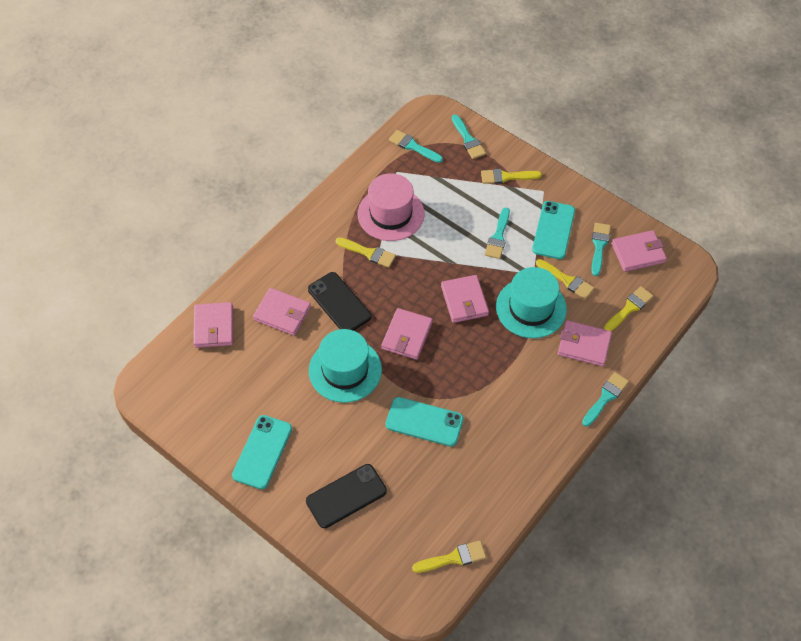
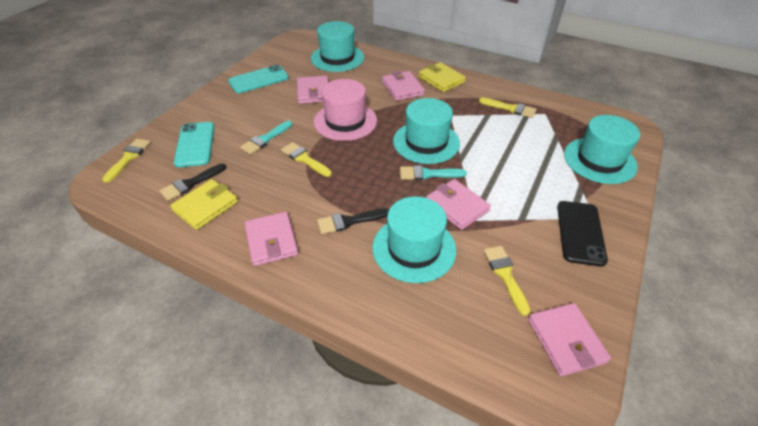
black brush: none = 0 -> [160,163,226,201] [317,208,389,234] = 2
black phone: [306,464,387,528] [308,272,371,331] = 2 -> [557,201,608,267] = 1
pink wallet: [193,302,233,348] [253,288,311,336] [381,308,433,360] [441,275,489,323] [558,320,612,367] [611,230,667,272] = 6 -> [245,212,298,266] [297,76,329,104] [382,71,425,101] [426,179,491,230] [528,303,611,376] = 5
turquoise brush: [389,130,443,163] [452,115,486,159] [485,208,510,259] [582,372,629,427] [591,223,611,276] = 5 -> [240,121,292,155] [400,165,467,180] = 2
turquoise hat: [309,329,382,403] [496,267,567,338] = 2 -> [311,21,364,72] [372,196,456,283] [393,98,460,164] [564,115,640,184] = 4
turquoise phone: [232,415,292,489] [386,397,464,447] [532,201,575,259] = 3 -> [174,122,214,167] [228,65,289,93] = 2
yellow brush: [335,237,396,268] [412,541,486,573] [481,169,542,184] [536,259,594,299] [604,286,653,331] = 5 -> [102,139,151,183] [281,142,332,177] [479,97,537,118] [483,246,530,316] = 4
yellow wallet: none = 0 -> [170,179,238,230] [419,62,466,92] = 2

